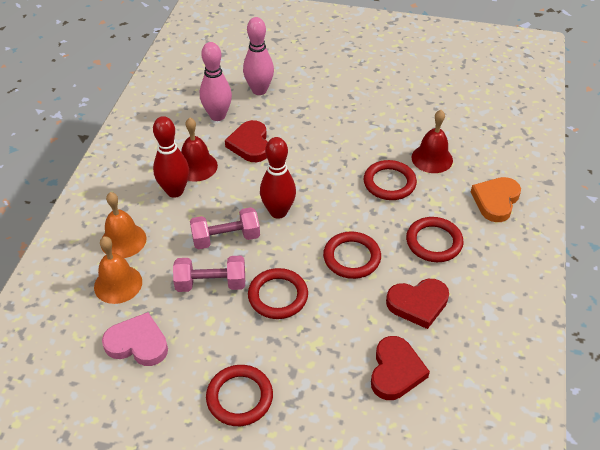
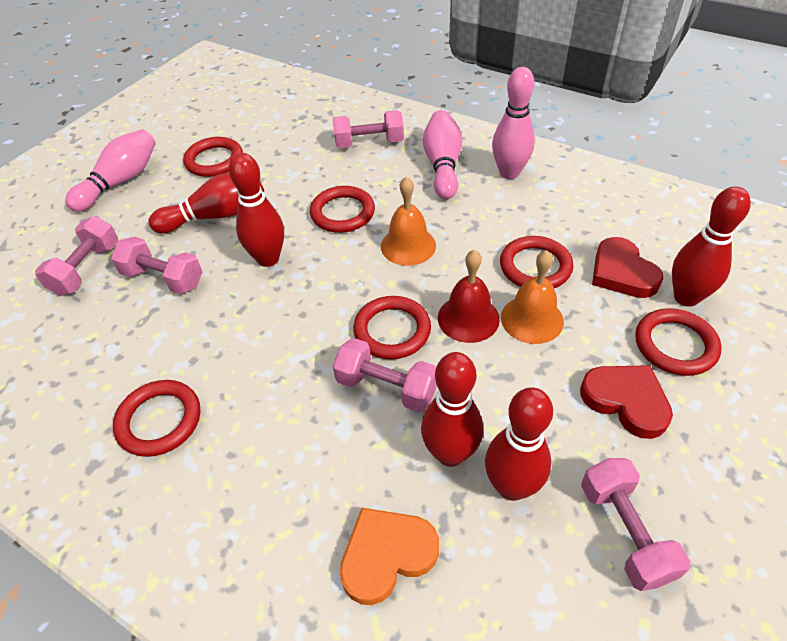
pink bowling pin: [200,42,232,121] [243,17,274,95] = 2 -> [65,129,156,212] [423,110,462,199] [492,67,535,179] = 3
pink dumbbell: [173,256,245,292] [190,207,260,249] = 2 -> [35,216,118,296] [111,236,203,294] [333,110,404,148] [333,338,437,412] [581,458,691,591] = 5
pink heart: [102,312,168,366] = 1 -> none = 0
red bell: [181,118,218,182] [411,110,453,173] = 2 -> [438,250,500,343] = 1
red bowling pin: [153,116,189,198] [260,137,296,219] = 2 -> [148,173,264,233] [229,153,284,267] [421,352,483,467] [485,387,553,501] [672,186,751,307] = 5
red heart: [225,120,268,162] [371,336,430,400] [386,279,449,329] = 3 -> [580,365,673,439] [592,237,664,298] = 2
red ring: [206,365,273,426] [248,268,308,319] [323,231,381,279] [363,160,417,200] [406,217,464,262] = 5 -> [113,380,200,457] [183,137,243,177] [310,186,375,233] [353,296,431,359] [500,236,573,288] [635,308,722,376] = 6

